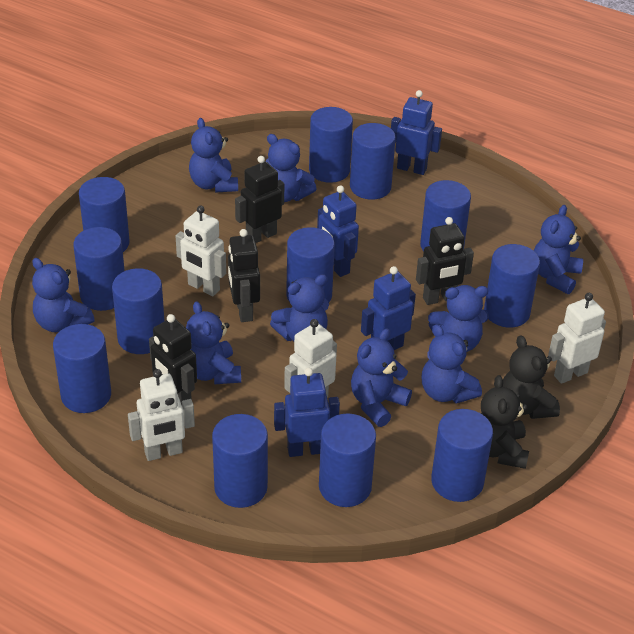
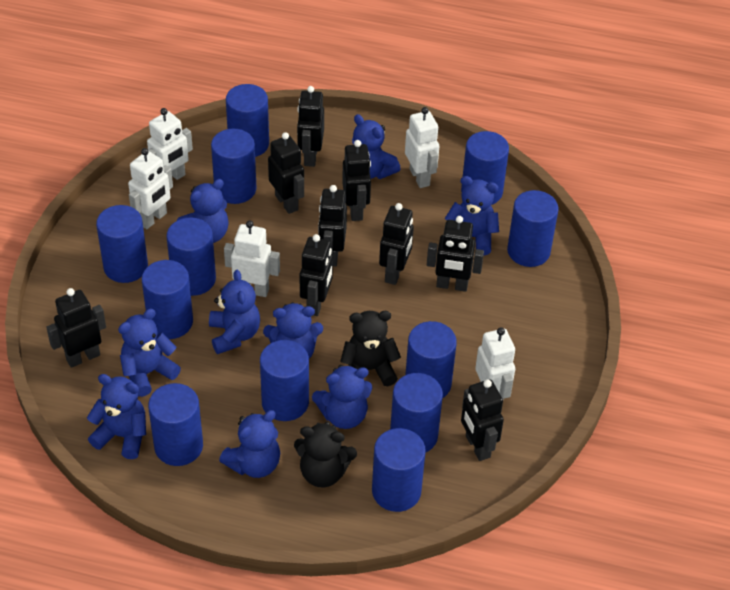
black robot: [149,314,197,405] [228,229,260,322] [235,156,284,243] [416,217,474,305] = 4 -> [46,288,106,368] [268,132,304,214] [297,86,324,167] [300,234,333,316] [318,185,347,266] [342,140,371,221] [379,203,414,285] [427,216,484,292] [461,379,504,461] = 9
blue robot: [274,367,340,457] [317,185,359,277] [361,266,416,350] [391,90,442,175] = 4 -> none = 0
white robot: [128,369,195,461] [176,206,226,296] [284,319,337,398] [548,293,606,384] = 4 -> [128,148,173,229] [147,108,193,180] [224,220,280,297] [405,107,439,188] [475,327,515,399] = 5

